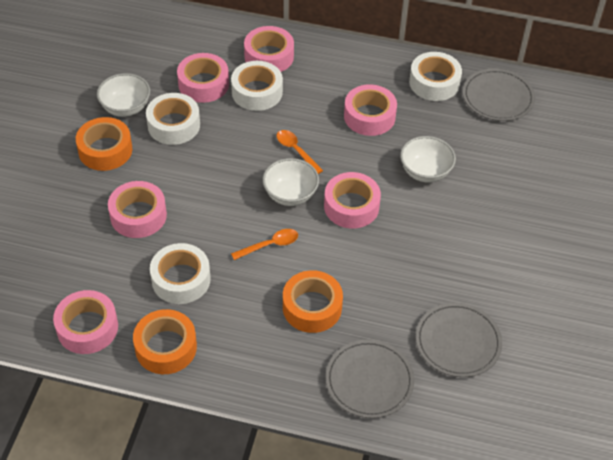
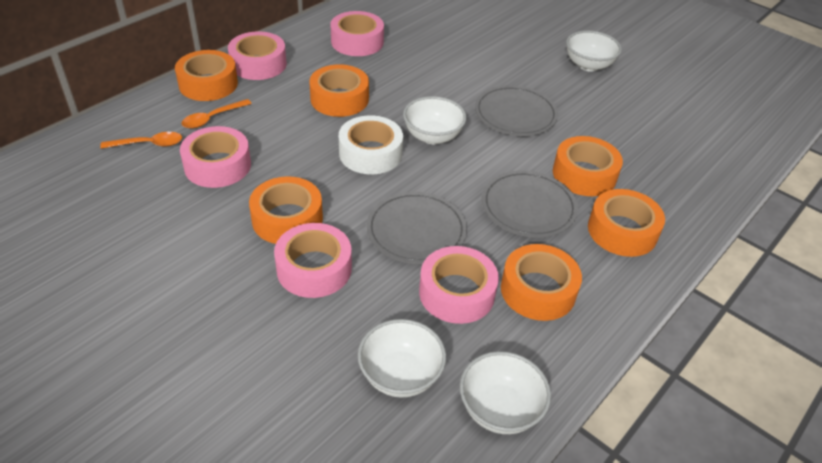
orange tape: [76,117,132,171] [133,309,197,374] [283,270,343,333] = 3 -> [175,50,238,101] [249,176,323,244] [309,64,369,117] [501,244,582,321] [553,136,623,196] [588,189,665,257] = 6
pink tape: [53,290,118,354] [108,181,167,238] [177,53,229,103] [244,26,294,72] [324,172,381,228] [344,84,397,136] = 6 -> [180,126,251,188] [228,31,287,80] [274,223,352,298] [331,11,384,56] [419,246,499,324] = 5
white bowl: [97,73,150,117] [262,158,319,206] [400,136,456,182] = 3 -> [358,319,446,398] [403,96,467,144] [460,351,551,434] [566,30,622,72] = 4
white tape: [146,93,200,145] [150,243,211,304] [231,61,283,111] [409,52,462,101] = 4 -> [339,115,403,174] = 1

